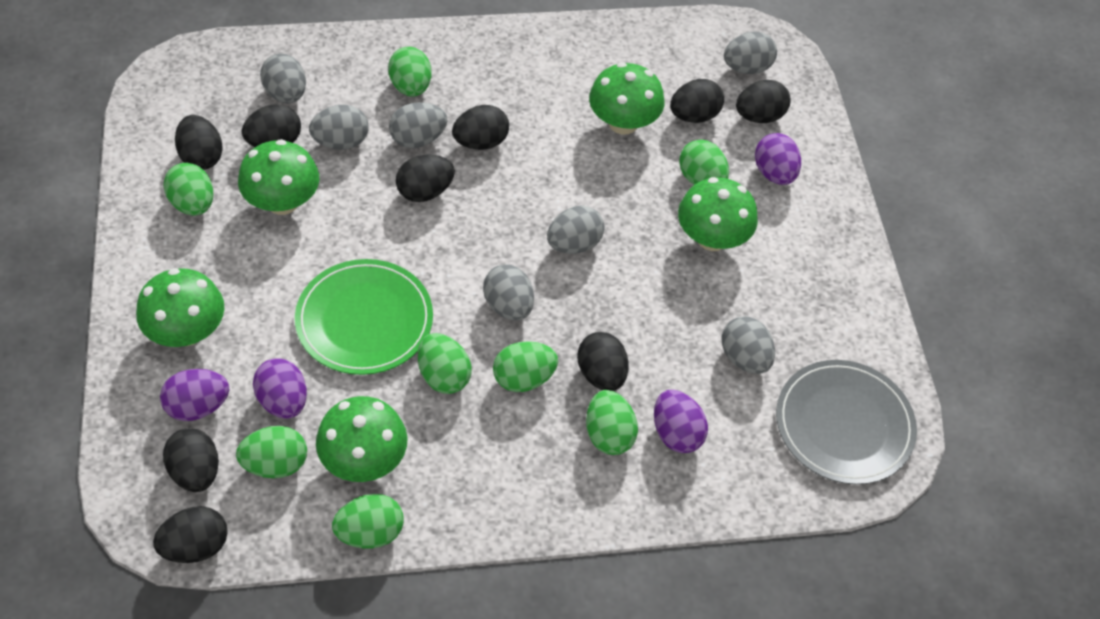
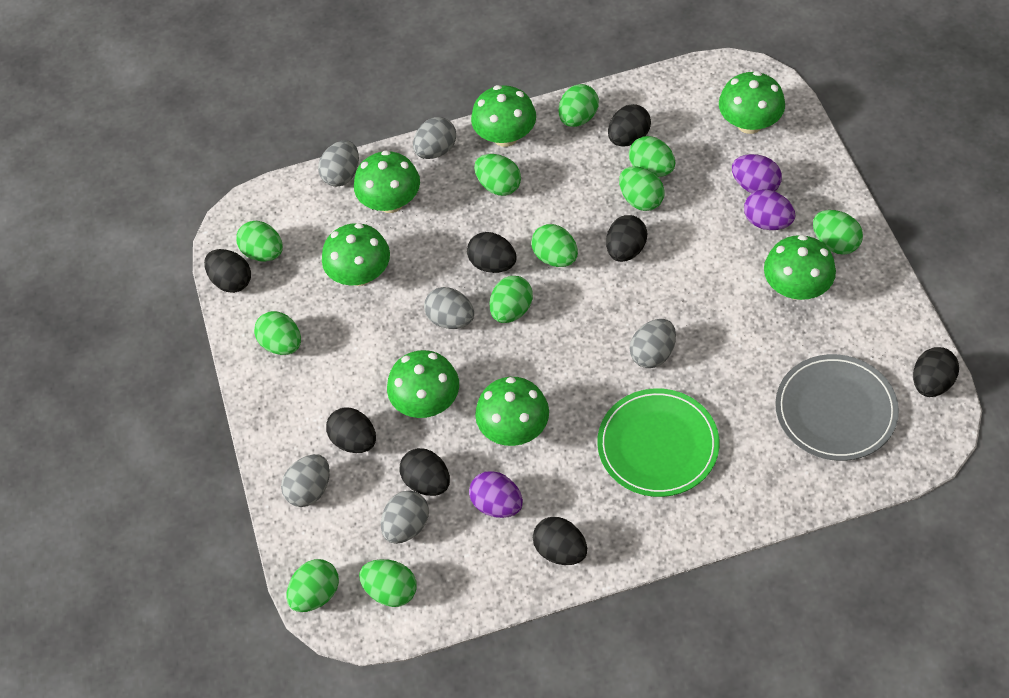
black egg: [153,506,228,563] [163,428,219,492] [175,115,223,170] [242,104,301,147] [396,155,455,202] [452,105,509,150] [577,332,629,391] [670,79,724,123] [736,80,791,123] = 9 -> [204,249,251,293] [326,408,376,453] [400,448,450,496] [467,232,516,273] [533,517,587,565] [606,215,647,262] [608,104,651,147] [913,347,959,397] = 8
green egg: [164,163,213,216] [236,426,307,478] [332,494,404,549] [388,47,431,97] [418,333,472,394] [493,341,558,392] [586,390,638,455] [679,140,729,185] = 8 -> [236,221,283,262] [254,311,301,355] [286,559,339,612] [359,559,417,607] [474,154,521,196] [489,276,533,323] [531,224,578,267] [559,84,599,127] [619,166,665,211] [629,136,675,177] [813,210,863,255] = 11
green mushroom: [136,268,224,347] [238,139,319,215] [316,396,407,482] [589,62,664,134] [678,177,758,251] = 5 -> [322,223,390,286] [354,150,420,213] [387,350,459,418] [471,85,536,147] [475,377,549,446] [719,71,785,134] [764,235,836,300] = 7
grey egg: [260,54,306,103] [309,105,369,150] [389,102,447,148] [483,265,534,321] [547,206,604,254] [722,317,775,374] [724,32,777,74] = 7 -> [281,454,330,507] [318,140,359,187] [381,491,429,544] [413,117,456,159] [424,287,474,329] [629,319,676,368] = 6
purple egg: [160,369,229,421] [253,358,307,419] [654,390,708,453] [755,133,801,185] = 4 -> [469,471,523,518] [732,154,782,193] [744,189,795,230] = 3

